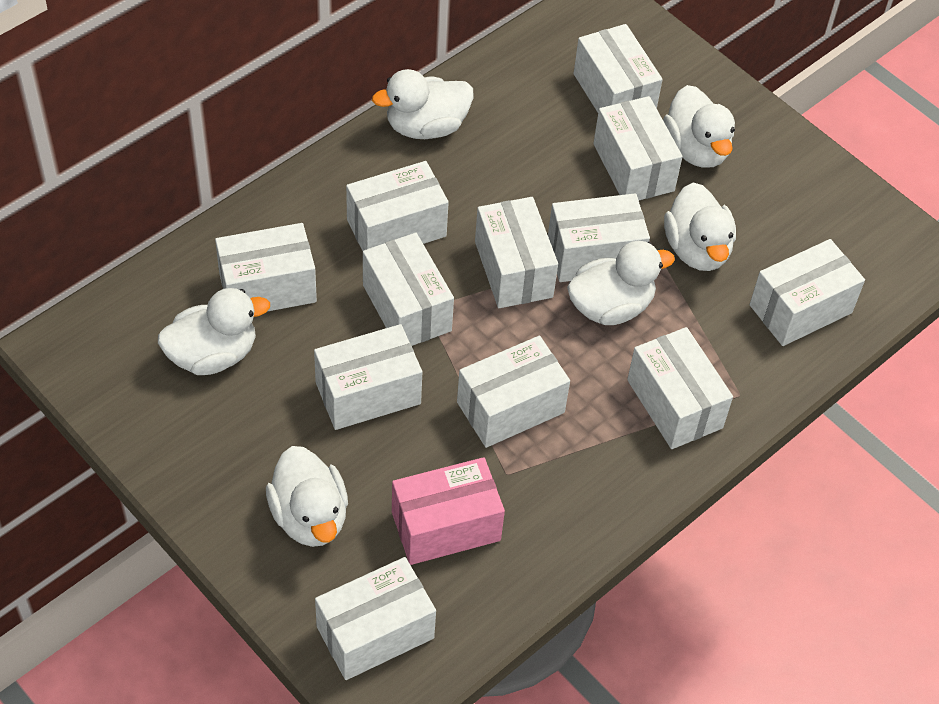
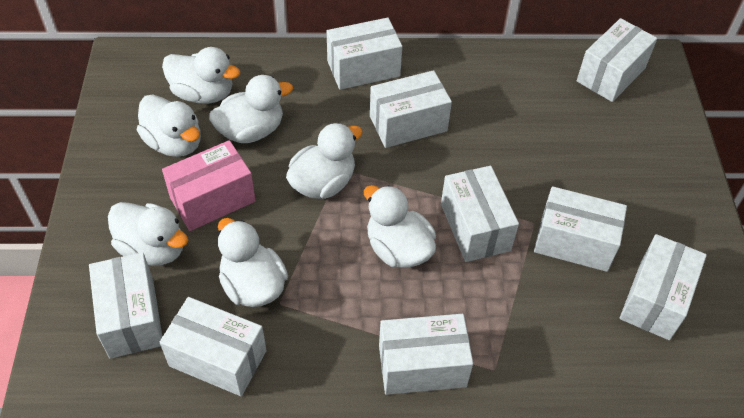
white box: [215,223,317,312] [314,324,422,430] [315,557,436,680] [346,161,449,251] [363,233,454,346] [457,336,570,448] [475,197,558,308] [548,193,650,282] [574,24,663,112] [593,96,683,200] [627,327,733,449] [750,239,865,346] = 12 -> [89,252,162,359] [160,297,267,396] [327,18,402,90] [370,70,452,148] [379,314,473,395] [441,166,519,262] [534,186,627,272] [577,18,657,102] [620,234,707,340] = 9
white duck: [158,288,270,375] [266,446,348,547] [372,69,474,139] [567,241,675,325] [663,85,735,168] [664,183,736,271] = 6 -> [108,202,188,266] [137,94,201,157] [162,47,241,104] [209,75,293,143] [218,218,288,307] [286,123,363,199] [364,185,436,268] = 7

